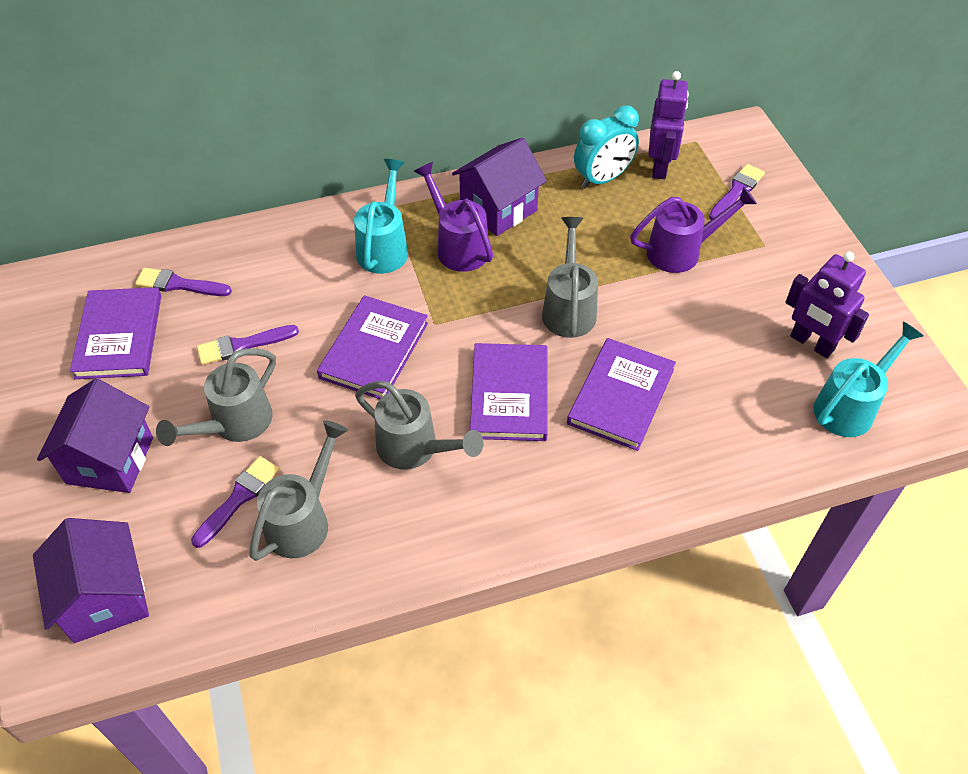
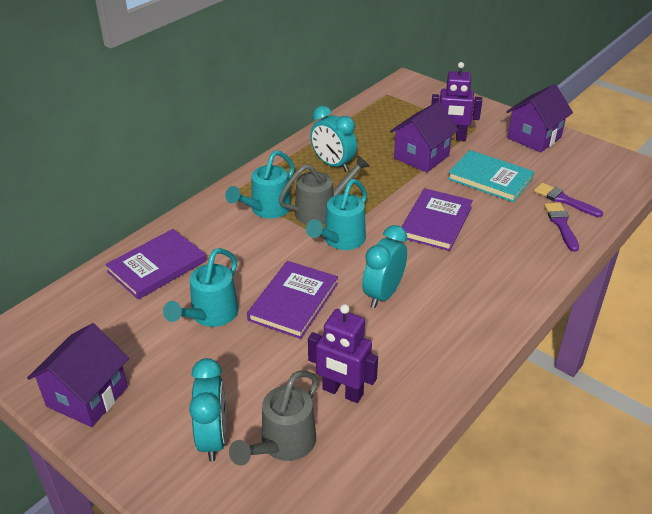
grey watering can: [156,349,276,446] [249,420,348,561] [355,381,484,469] [542,217,598,338] = 4 -> [229,371,318,466] [279,155,369,225] = 2
purple book: [70,287,161,379] [317,295,428,399] [470,343,548,441] [567,338,676,451] = 4 -> [105,229,206,299] [247,261,338,339] [401,188,473,251] = 3
purple brush: [135,268,232,296] [191,456,280,548] [197,325,299,365] [709,164,765,220] = 4 -> [534,183,603,217] [544,203,579,252] = 2
purple watering can: [414,162,493,272] [630,187,757,273] = 2 -> none = 0
turquoise book: none = 0 -> [448,150,534,202] = 1
turquoise clock: [574,105,639,189] = 1 -> [189,358,226,461] [310,106,357,172] [362,225,407,308] = 3
turquoise watering can: [354,159,408,274] [813,321,924,437] = 2 -> [163,248,239,327] [225,150,295,218] [306,179,367,250] = 3

